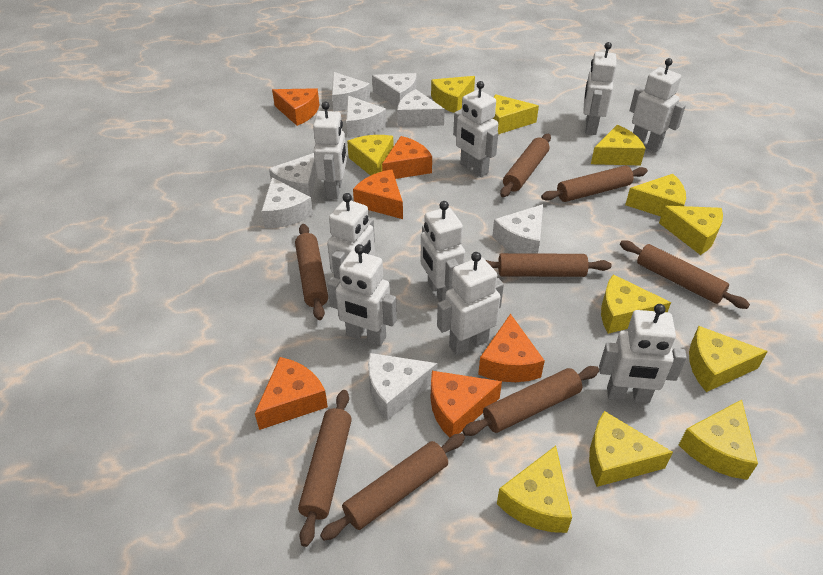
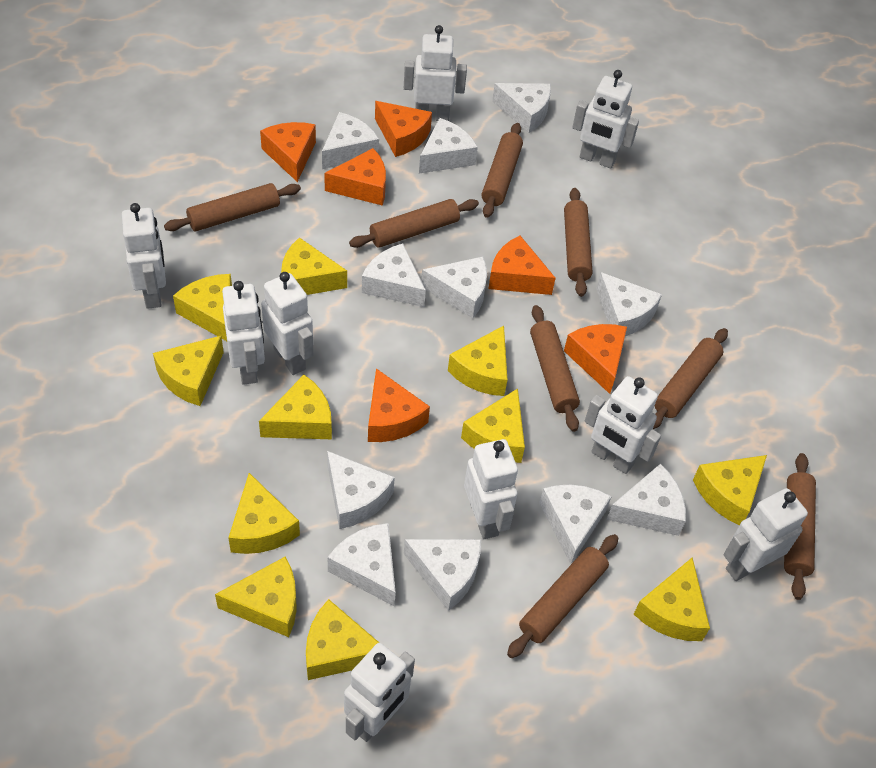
white cheese: [261,177,313,229] [269,153,317,197] [332,72,371,111] [346,96,387,138] [368,353,438,420] [372,73,416,108] [397,89,445,127] [492,204,543,254] = 8 -> [322,112,379,169] [327,451,395,529] [328,523,396,606] [362,243,426,307] [404,539,481,611] [419,118,478,174] [421,257,487,318] [492,83,551,133] [539,485,612,564] [596,272,662,336] [607,464,686,536] = 11

